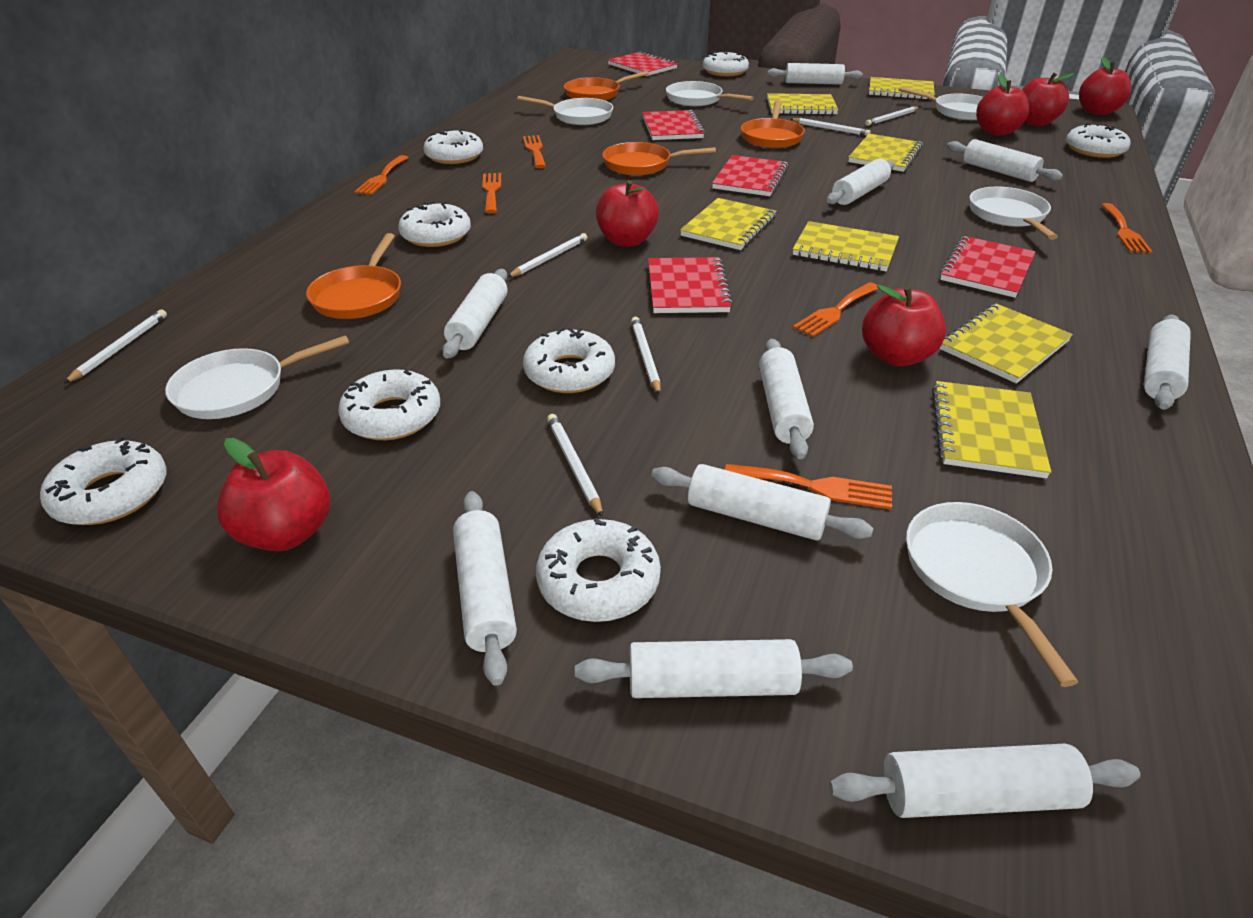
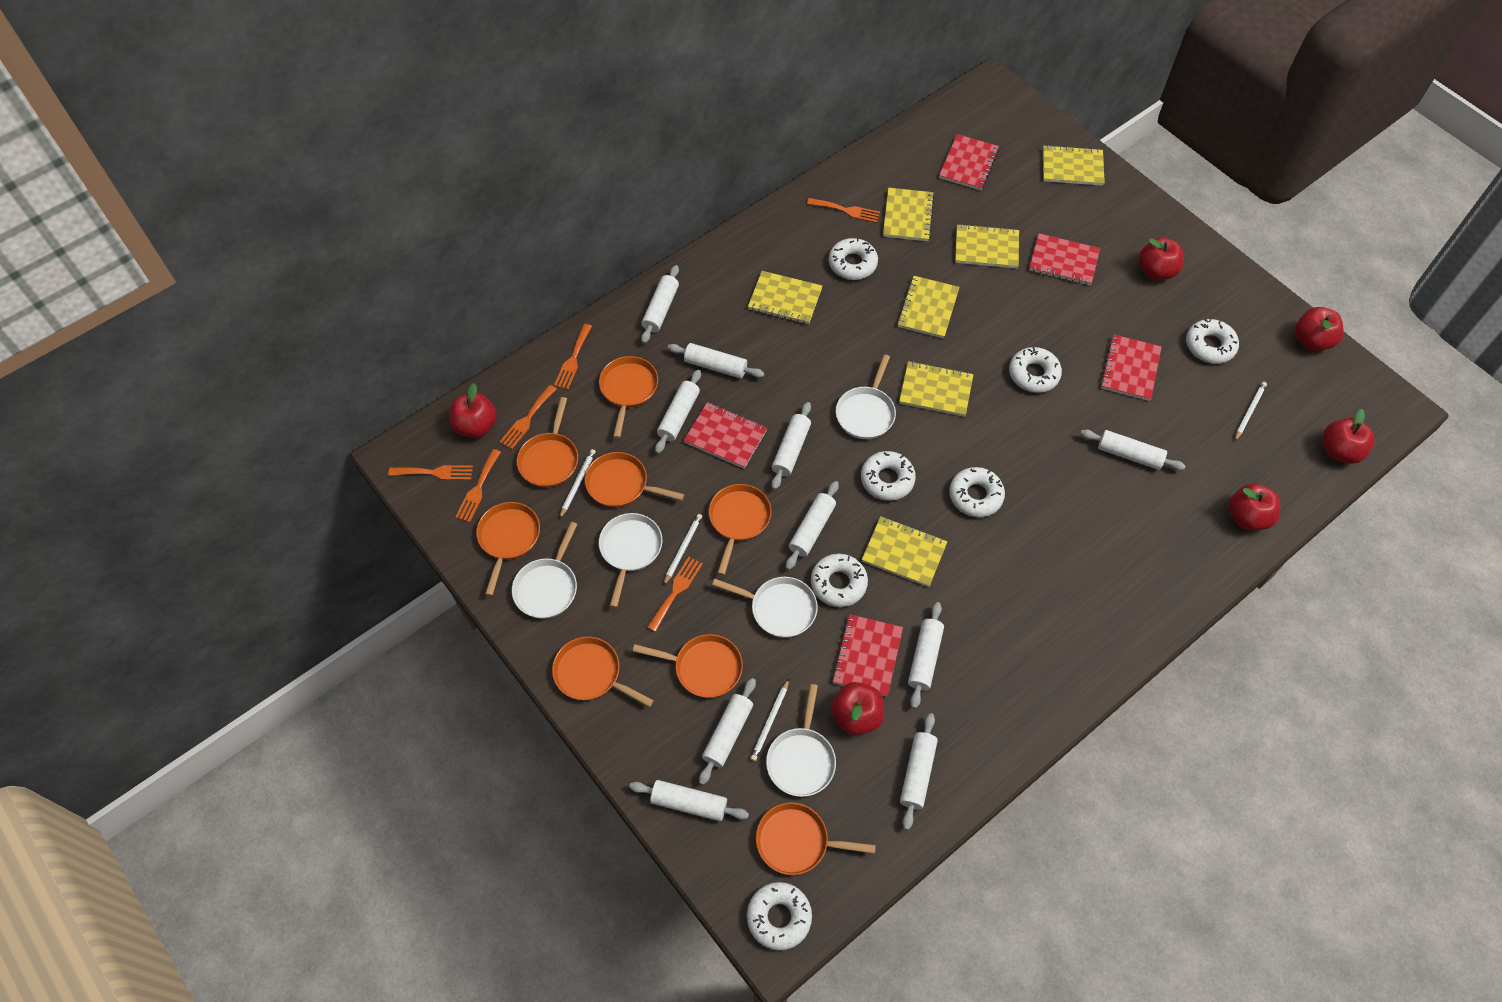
orange pan: [306,233,401,319] [564,71,649,101] [602,142,716,175] [741,100,805,148] = 4 -> [476,502,540,596] [517,397,578,488] [552,637,654,707] [585,452,684,507] [599,356,658,438] [633,634,743,698] [709,484,772,575] [756,802,876,875] = 8
white donut: [40,437,166,525] [338,369,440,440] [398,201,471,247] [423,129,483,164] [523,328,615,393] [536,518,661,622] [703,51,749,76] [1066,123,1130,158] = 8 -> [747,882,812,951] [811,554,868,607] [829,238,878,280] [861,451,916,501] [949,467,1005,517] [1009,347,1062,393] [1186,319,1239,364] = 7
white pan: [165,335,349,419] [517,96,613,125] [666,81,754,106] [899,87,983,120] [906,502,1078,687] [969,187,1058,240] = 6 -> [512,522,578,619] [599,513,663,608] [712,577,818,638] [766,684,836,797] [836,355,896,439] = 5
white pencil: [63,310,167,384] [507,233,587,277] [547,414,603,517] [631,317,661,395] [790,118,870,136] [865,107,919,126] = 6 -> [560,449,596,518] [664,514,702,585] [750,679,789,761] [1235,382,1267,441] = 4

